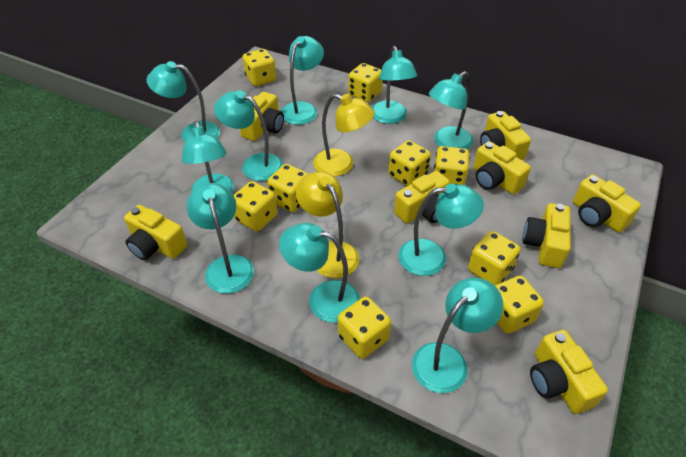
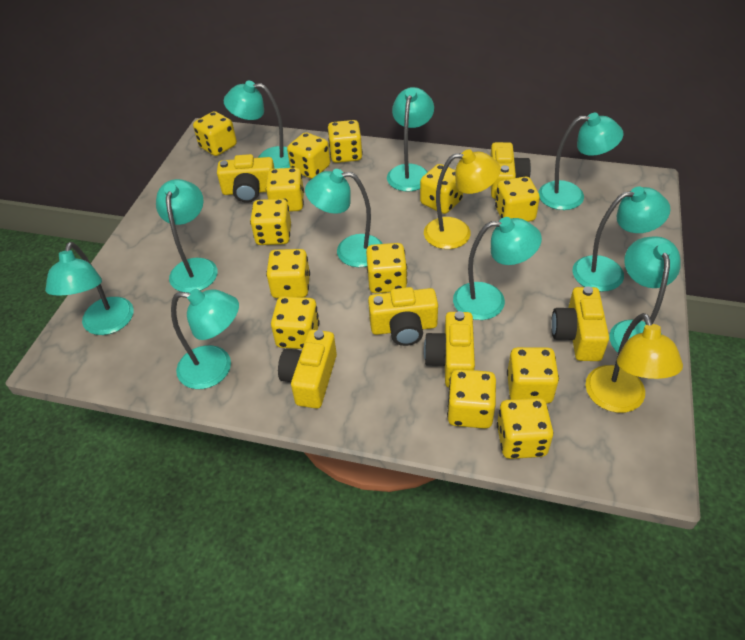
yellow camera: [124,205,187,260] [240,92,284,141] [394,171,450,224] [473,141,531,194] [480,111,531,160] [523,203,571,268] [530,330,608,414] [573,175,641,232] = 8 -> [217,154,275,203] [278,330,337,409] [368,287,438,346] [424,311,475,387] [490,142,531,199] [551,286,609,361] = 6
yellow dice: [234,181,277,232] [242,49,276,86] [267,164,308,212] [338,297,391,359] [348,63,383,102] [388,140,431,186] [434,146,470,185] [468,231,521,286] [495,276,544,334] = 9 -> [193,111,237,156] [250,199,291,245] [266,168,304,212] [266,249,310,298] [271,296,320,349] [287,132,330,179] [327,120,363,163] [366,243,407,293] [420,164,463,214] [447,369,496,429] [495,177,540,222] [497,398,553,459] [507,347,559,404] = 13

